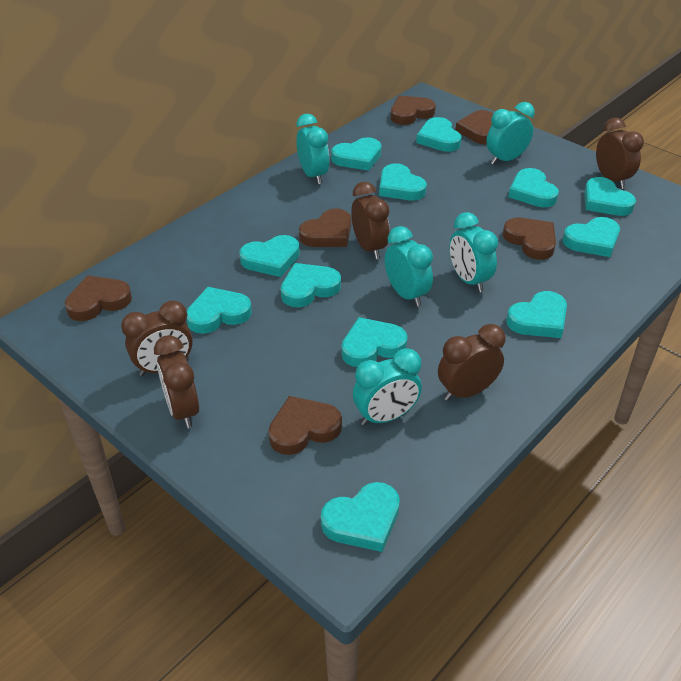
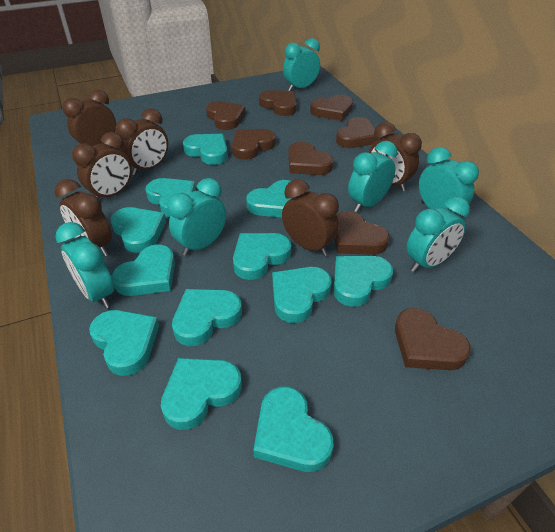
brown clock: [121,300,193,376] [154,335,199,428] [351,182,390,259] [438,324,505,401] [596,118,644,189] = 5 -> [54,179,112,256] [62,89,116,146] [72,132,132,199] [115,108,168,175] [282,179,339,256] [369,122,422,191] = 6
brown heart: [65,275,132,321] [268,396,342,455] [299,208,351,247] [391,96,436,125] [455,110,493,145] [503,218,556,260] = 6 -> [206,101,245,130] [232,129,276,160] [259,90,297,116] [288,142,333,175] [310,95,353,121] [334,211,390,255] [336,117,379,148] [395,308,471,370] = 8
turquoise clock: [296,114,330,184] [353,348,422,426] [385,226,433,307] [449,212,498,293] [486,102,535,165] = 5 -> [55,222,114,308] [167,178,226,256] [283,38,320,91] [348,141,397,213] [406,196,470,272] [419,147,479,213] = 6

